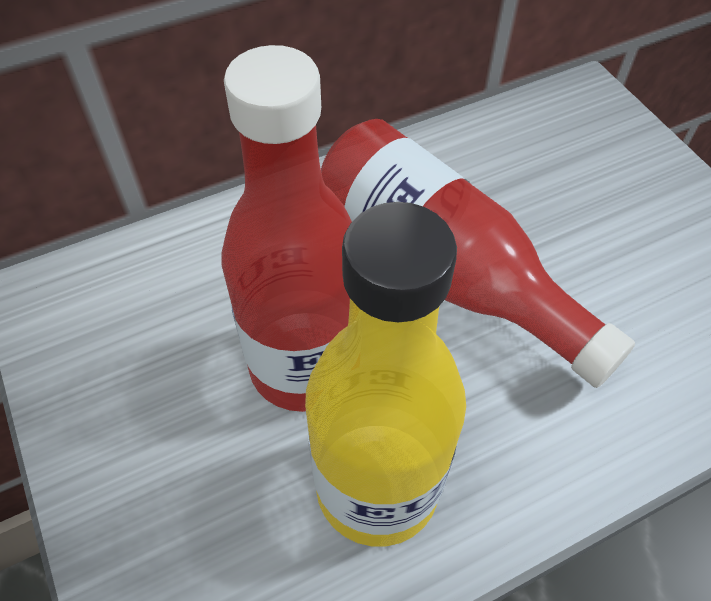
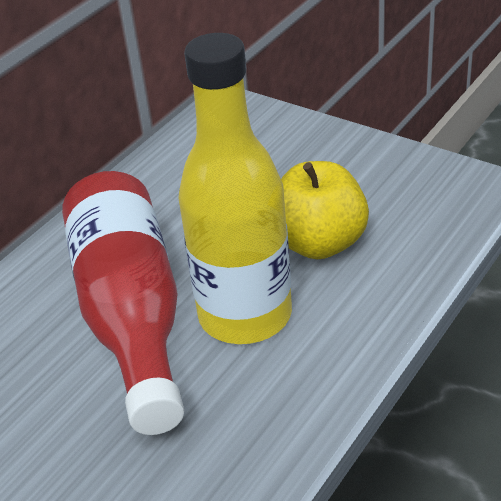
red bottle: [221,45,352,412] [321,119,635,388] = 2 -> [62,171,184,435] = 1
yellow apple: none = 0 -> [281,161,369,259] = 1

